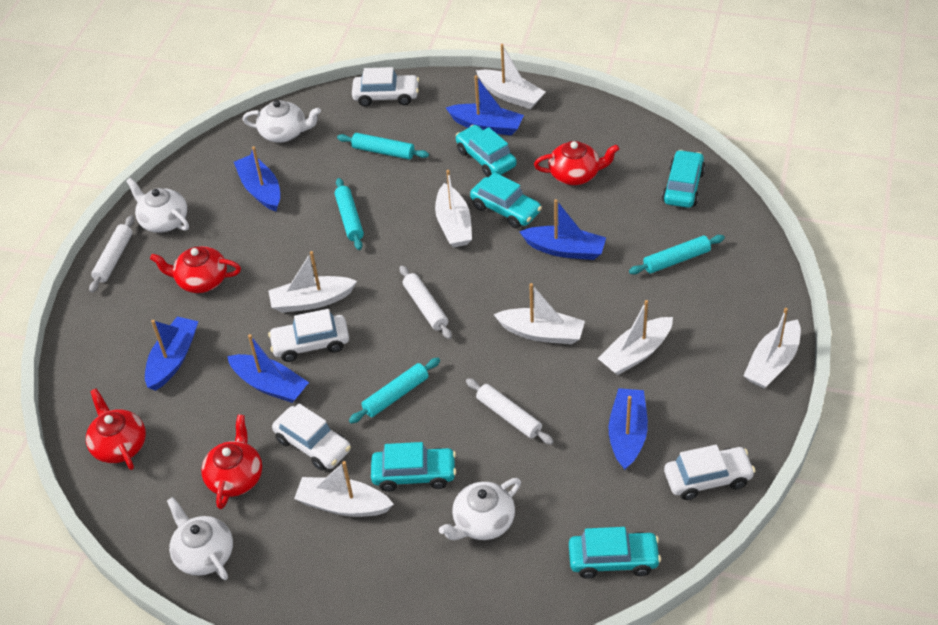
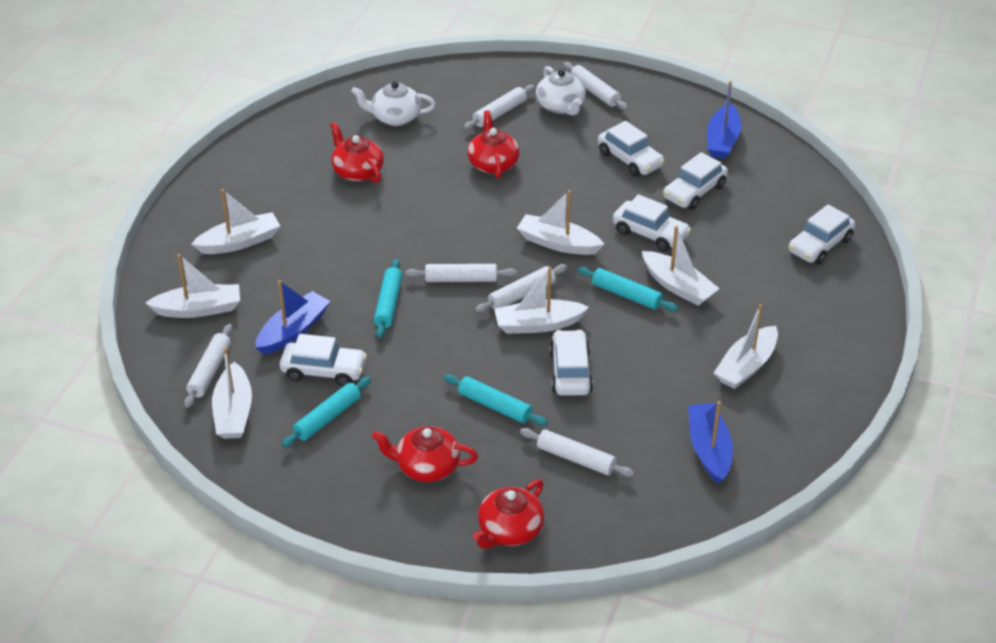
blue boat: [145,317,198,391] [227,334,309,403] [234,146,280,211] [446,75,524,135] [520,199,606,260] [609,388,648,470] = 6 -> [255,280,331,355] [688,401,733,484] [707,81,741,159] = 3
turquoise car: [371,442,456,492] [456,125,517,177] [470,172,542,229] [569,527,661,579] [662,150,705,208] = 5 -> none = 0
white car: [268,309,349,362] [272,404,351,471] [352,67,419,107] [664,445,755,500] = 4 -> [280,334,367,386] [549,330,593,396] [598,121,665,177] [613,194,691,251] [663,152,728,210] [789,204,855,265] = 6
white rolling pin: [89,215,134,293] [400,266,452,339] [466,378,554,445] = 3 -> [184,324,233,408] [405,264,517,282] [464,85,535,130] [475,264,567,313] [520,428,634,477] [564,62,628,110] = 6
white teapot: [126,178,189,233] [167,497,233,580] [242,100,321,143] [439,478,521,540] = 4 -> [351,81,436,126] [536,66,586,115] = 2

